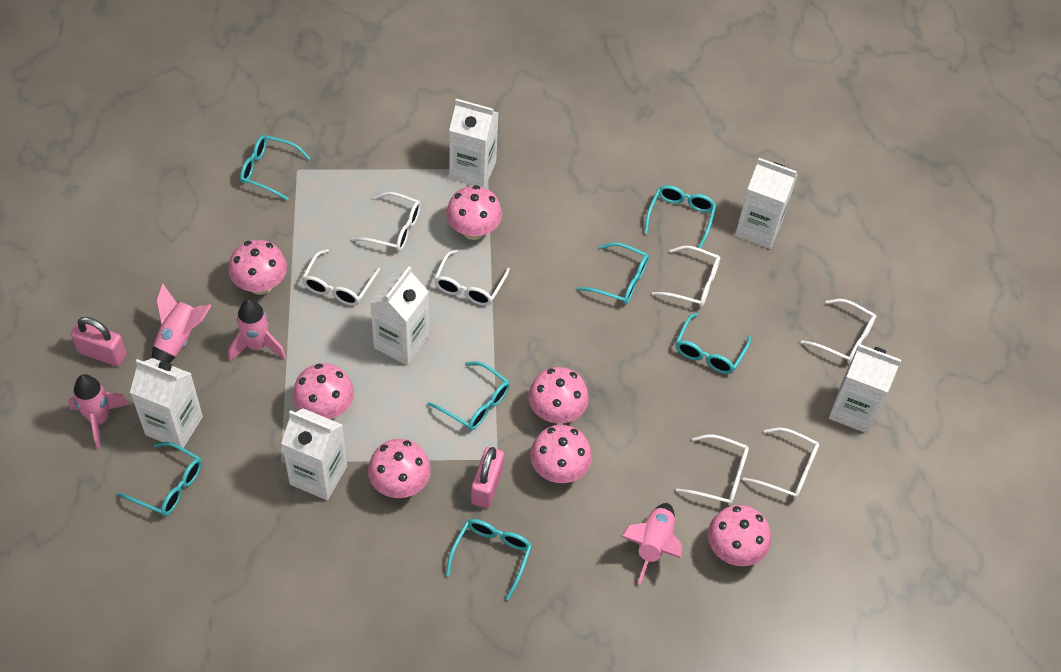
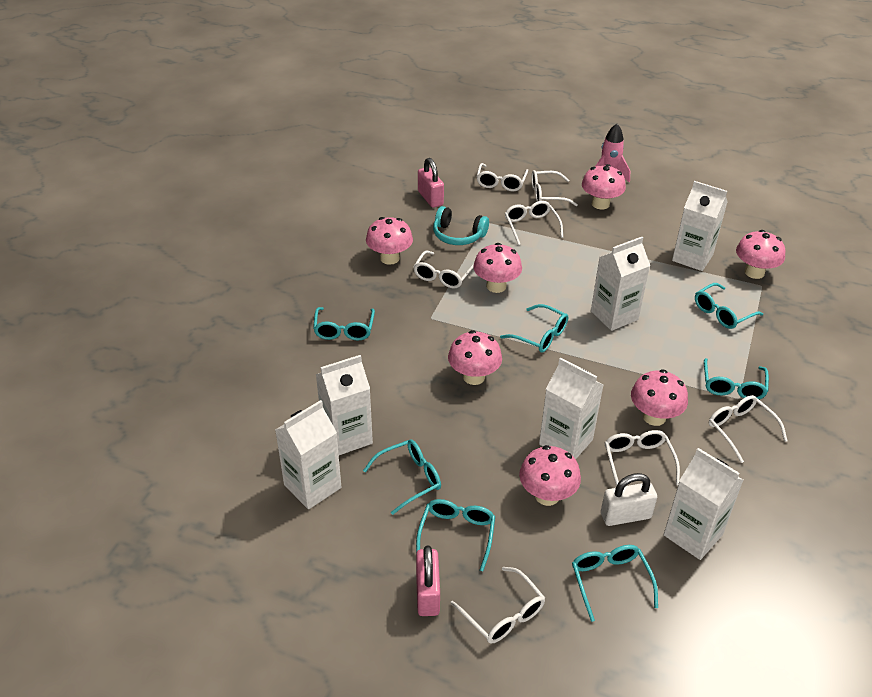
pink rocket: [69,374,130,449] [152,283,212,363] [228,299,286,362] [621,503,683,584] = 4 -> [595,124,630,182] = 1
turquoise headphones: none = 0 -> [433,206,489,245] = 1
white padlock: none = 0 -> [601,473,657,526] = 1

